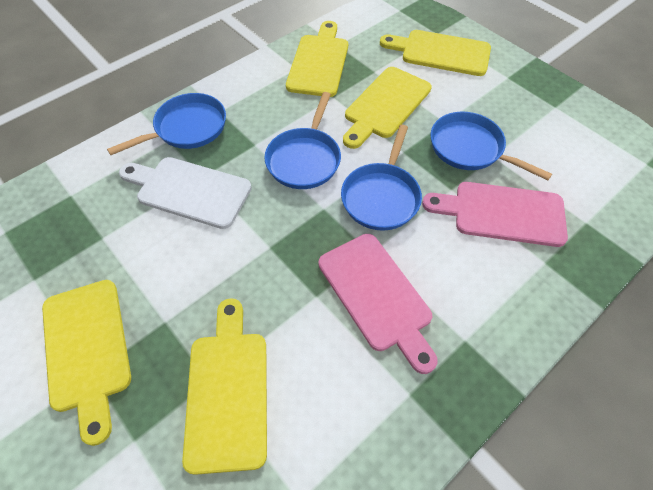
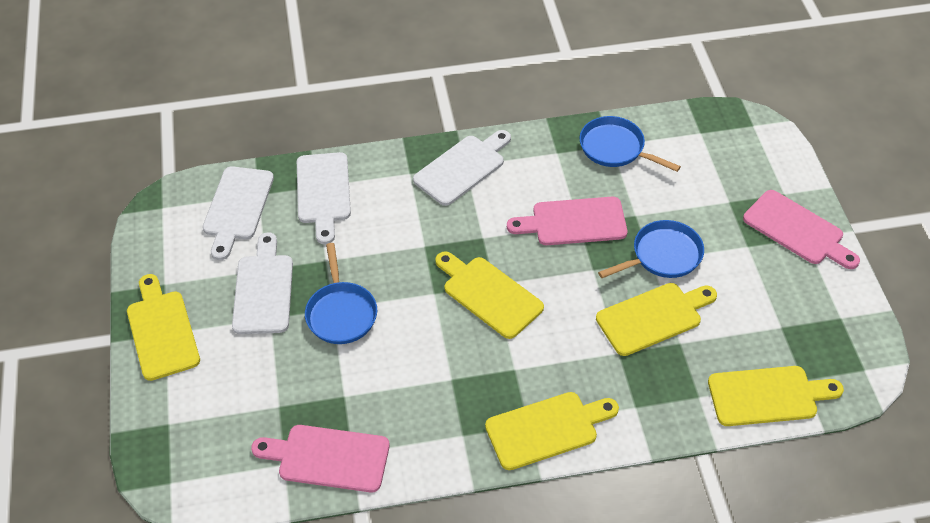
blue pan: [107,93,226,155] [264,92,341,189] [341,125,422,231] [431,112,552,180] = 4 -> [305,243,377,344] [579,116,681,172] [598,220,704,278] = 3
pink cutting board: [319,234,438,374] [422,182,568,247] = 2 -> [251,425,390,493] [507,197,627,245] [743,190,860,269] = 3
white cutting board: [119,157,252,229] = 1 -> [202,166,274,260] [232,232,293,334] [297,152,351,244] [413,130,511,206] = 4

